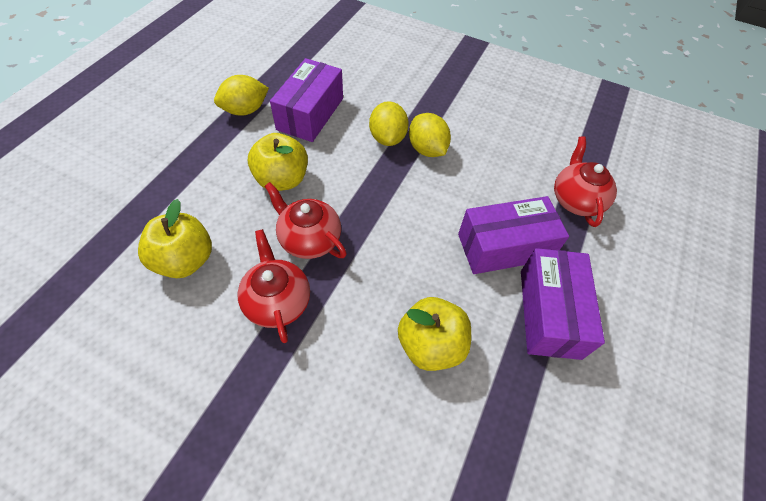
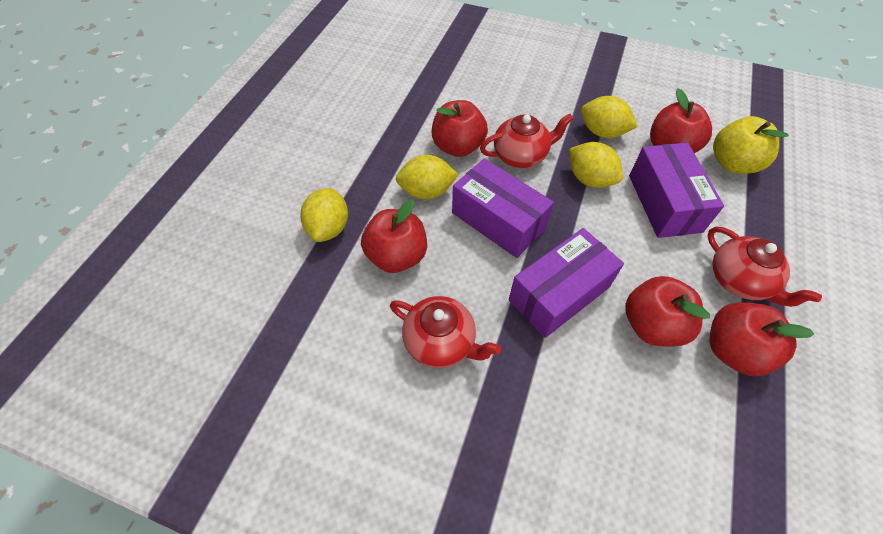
red apple: none = 0 -> [361,200,427,273] [432,100,488,157] [625,276,710,346] [650,89,712,153] [710,302,814,376] = 5
yellow apple: [138,199,212,278] [248,133,308,191] [398,297,471,371] = 3 -> [713,116,789,174] = 1
yellow lemon: [214,75,269,116] [369,101,409,146] [409,113,451,157] = 3 -> [300,188,348,242] [396,155,459,199] [569,142,623,188] [581,96,638,138] = 4

